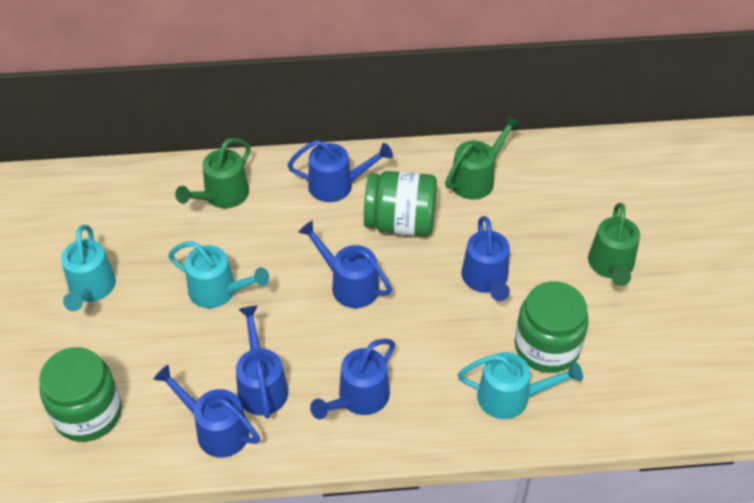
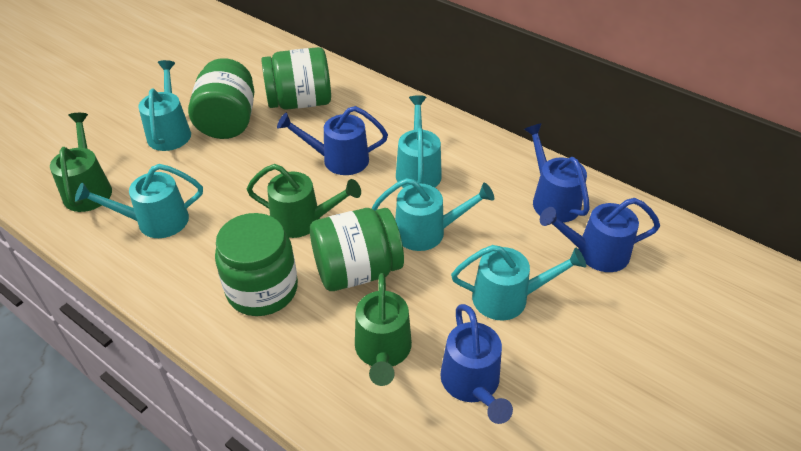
blue watering can: [154,365,260,458] [236,306,288,419] [287,140,393,202] [298,221,392,308] [310,339,395,419] [461,216,510,301] = 6 -> [277,106,388,175] [440,304,513,424] [524,123,590,222] [540,198,660,272] = 4
green jar: [39,347,122,442] [364,171,437,236] [515,281,589,373] = 3 -> [188,58,255,139] [215,213,298,316] [261,47,331,110] [310,208,404,291] = 4
turquoise watering can: [61,225,116,311] [168,241,269,308] [458,352,583,419] = 3 -> [75,164,203,238] [138,60,191,151] [372,178,494,251] [396,95,442,188] [451,245,586,321] = 5

